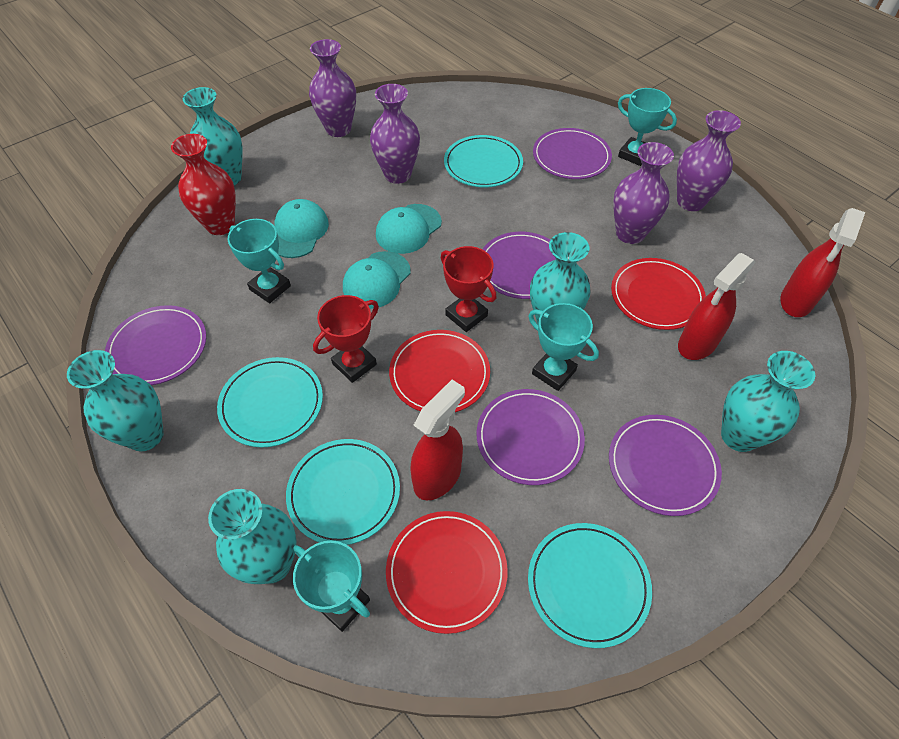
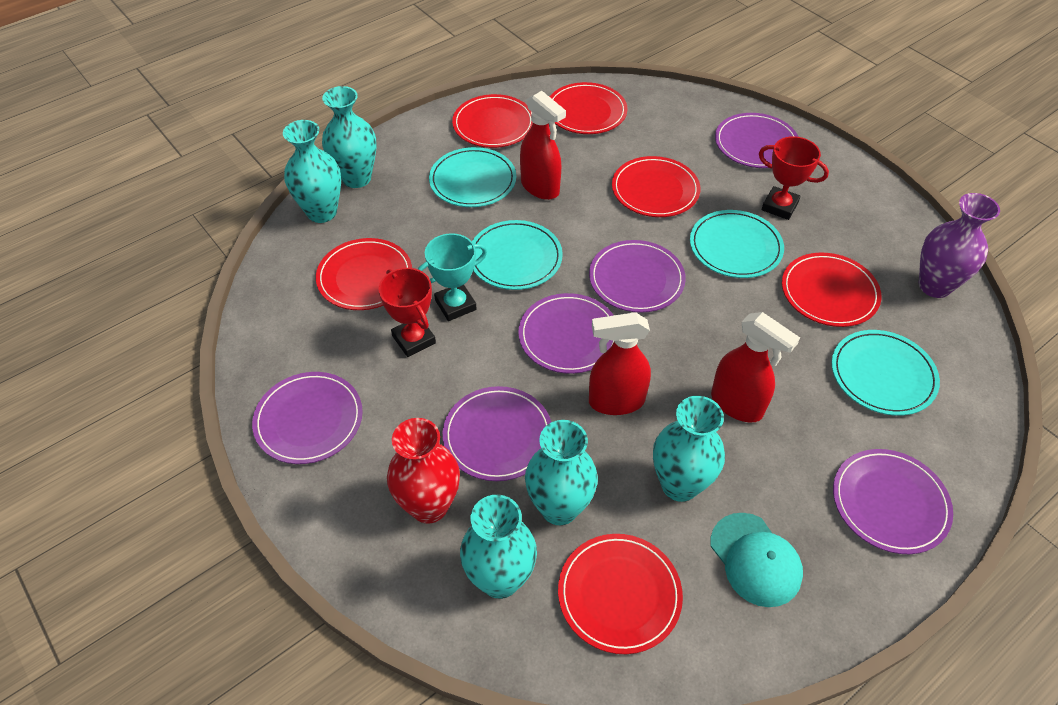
purple plate: [105,305,206,385] [477,389,585,485] [482,232,556,299] [533,128,612,179] [609,415,722,516] = 5 -> [252,372,363,464] [443,386,551,481] [519,293,614,374] [589,240,686,313] [715,113,798,168] [833,449,953,554] = 6
purple vase: [309,39,356,137] [370,84,420,184] [613,142,674,244] [677,110,741,211] = 4 -> [919,193,1000,298] = 1
red plate: [386,511,508,634] [389,330,490,412] [611,258,706,330] = 3 -> [316,238,412,310] [452,94,533,148] [550,82,627,134] [558,534,683,654] [612,156,700,217] [782,253,882,327] = 6
turquoise cap: [274,199,329,258] [343,251,411,309] [376,204,442,254] = 3 -> [710,513,803,607] = 1
turquoise trophy: [227,219,291,303] [293,541,370,632] [529,303,599,391] [618,88,677,166] = 4 -> [418,233,487,321] = 1

